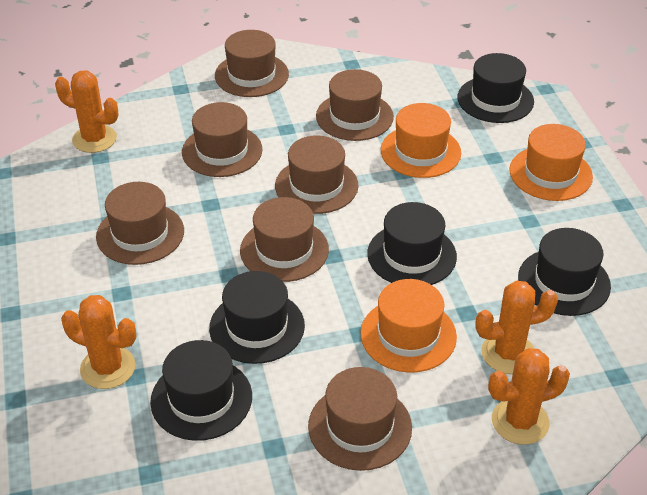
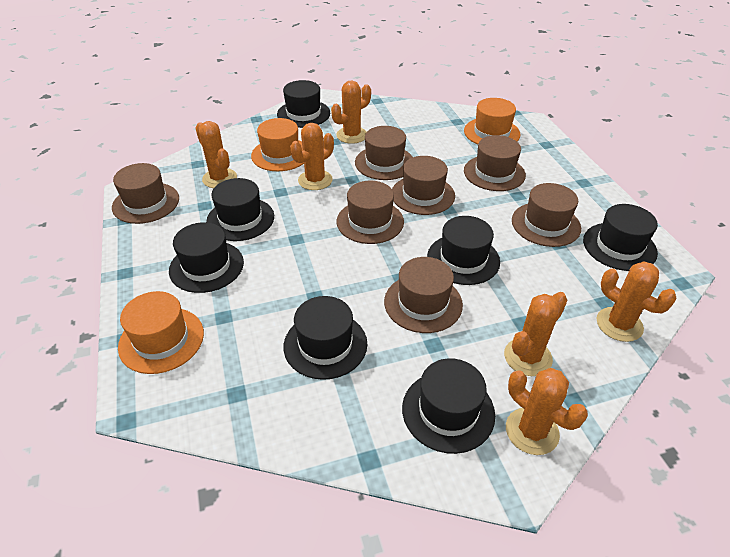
black hat: [150,340,252,441] [209,271,305,364] [367,202,457,285] [458,53,534,123] [518,228,611,316] = 5 -> [169,222,244,293] [206,178,274,241] [277,80,330,128] [284,296,367,380] [402,358,495,454] [427,216,500,285] [583,204,658,271] = 7
orange cactus: [55,71,119,153] [61,295,137,389] [475,280,558,374] [488,348,570,445] = 4 -> [196,121,237,188] [290,123,334,190] [331,80,371,144] [504,292,567,376] [506,368,588,455] [596,261,677,342] = 6

